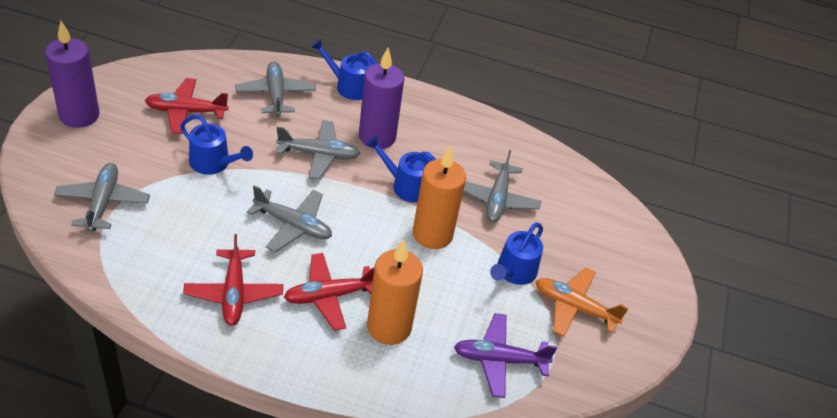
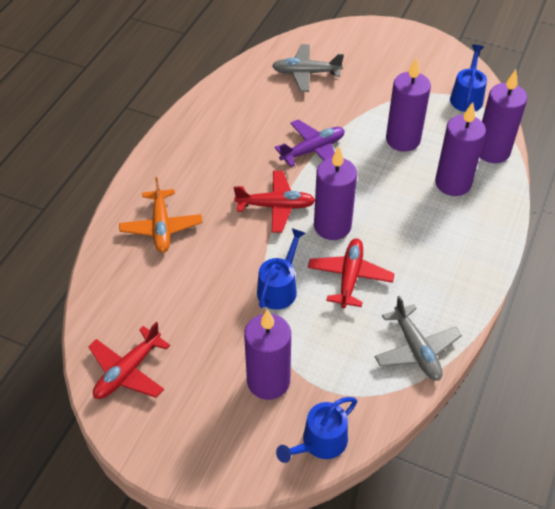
blue watering can: [180,115,253,175] [311,39,378,100] [366,136,436,203] [490,223,543,285] = 4 -> [257,228,306,310] [276,397,357,463] [450,45,487,112] = 3
grey plane: [54,163,150,232] [235,62,316,116] [247,185,332,252] [276,120,360,180] [464,150,541,222] = 5 -> [272,44,344,92] [375,296,462,381] = 2
orange candle: [367,240,423,345] [413,145,466,249] = 2 -> none = 0
purple candle: [45,21,100,128] [359,48,404,149] = 2 -> [244,309,291,400] [314,147,357,240] [386,58,431,152] [435,102,486,196] [480,70,527,163] = 5

